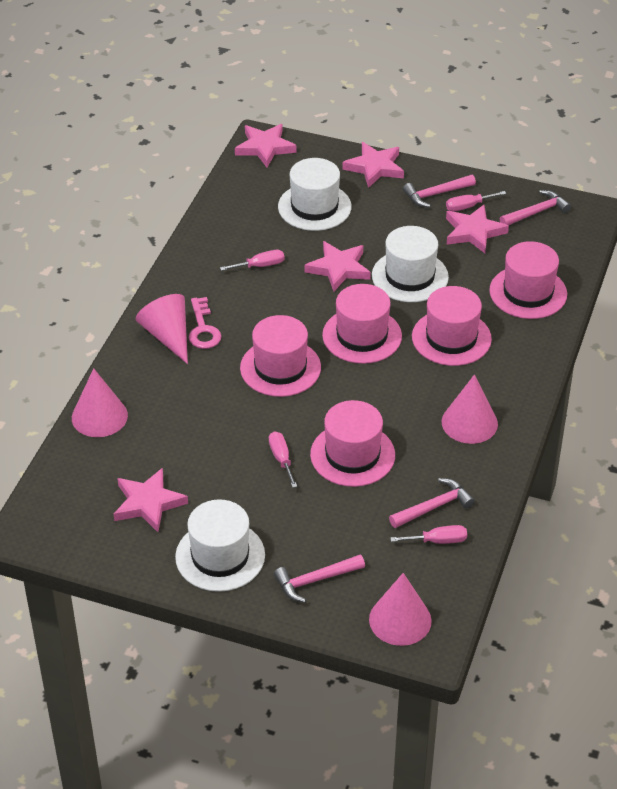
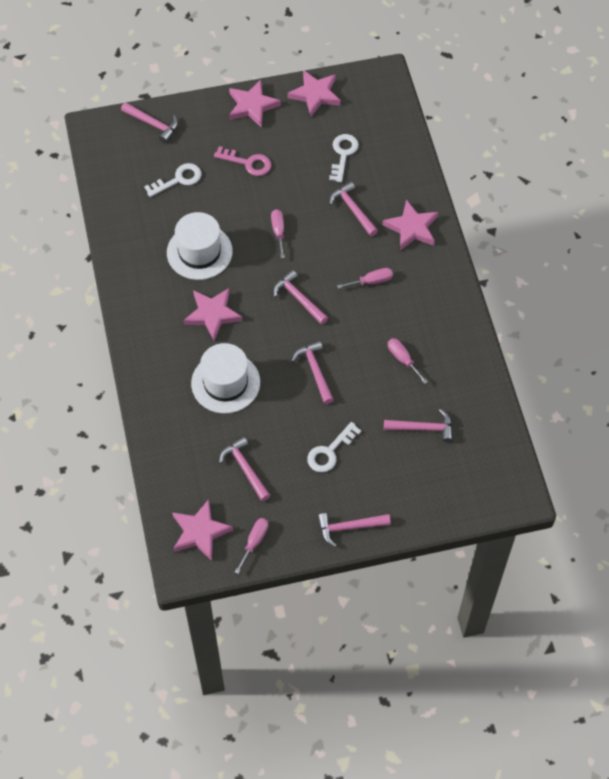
pink cone: [72,368,128,437] [136,294,188,364] [369,573,432,646] [442,375,498,444] = 4 -> none = 0
pink hammer: [274,554,365,603] [389,478,475,528] [403,175,476,208] [500,190,571,225] = 4 -> [121,102,178,143] [219,436,271,501] [273,270,328,325] [291,341,334,404] [317,513,391,547] [329,182,378,236] [384,409,453,442] = 7
pink hat: [240,315,321,397] [310,400,395,487] [322,284,402,364] [412,286,492,366] [489,241,567,319] = 5 -> none = 0
white hat: [175,499,265,592] [278,158,351,231] [372,226,449,302] = 3 -> [167,212,233,280] [191,343,260,414] = 2
white key: none = 0 -> [144,163,202,197] [307,422,362,472] [329,134,359,183] = 3

